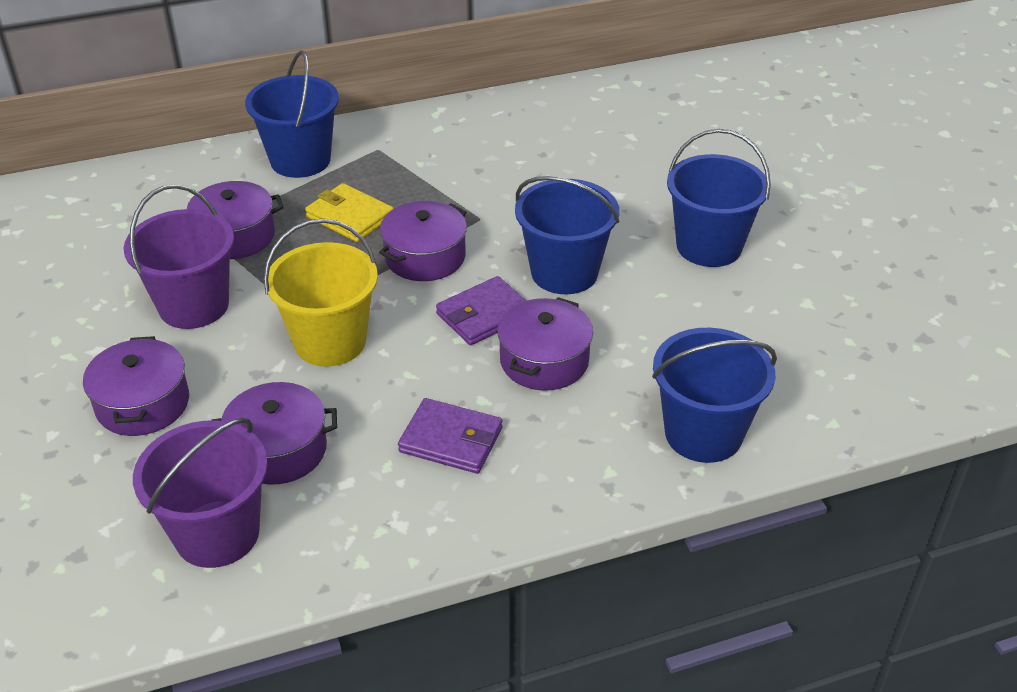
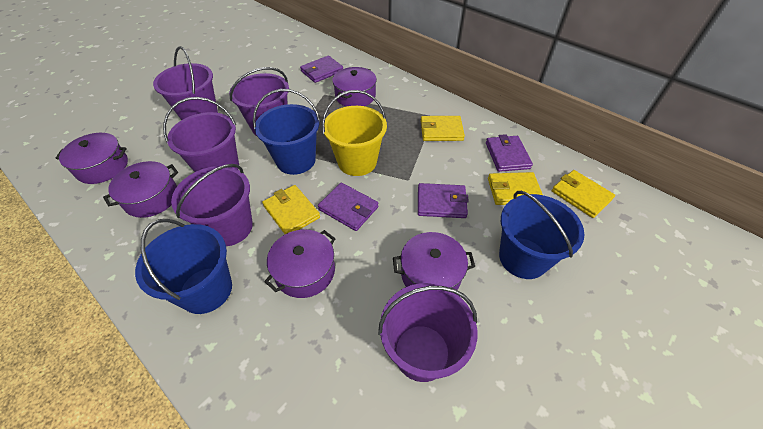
blue bucket: [245,51,339,178] [515,176,619,294] [652,328,777,463] [667,129,771,267] = 4 -> [135,219,232,314] [253,89,321,175] [499,191,584,279] = 3
purple bucket: [123,184,234,329] [133,418,268,568] = 2 -> [153,46,218,120] [163,97,239,172] [171,164,253,246] [229,67,289,136] [378,283,477,382] = 5
purple wallet: [398,398,502,474] [436,276,526,345] = 2 -> [300,56,343,83] [318,183,379,231] [418,183,469,218] [486,134,533,172] = 4
yellow wallet: [305,183,394,242] = 1 -> [262,185,320,234] [421,116,465,141] [488,172,543,205] [552,170,615,218] = 4

